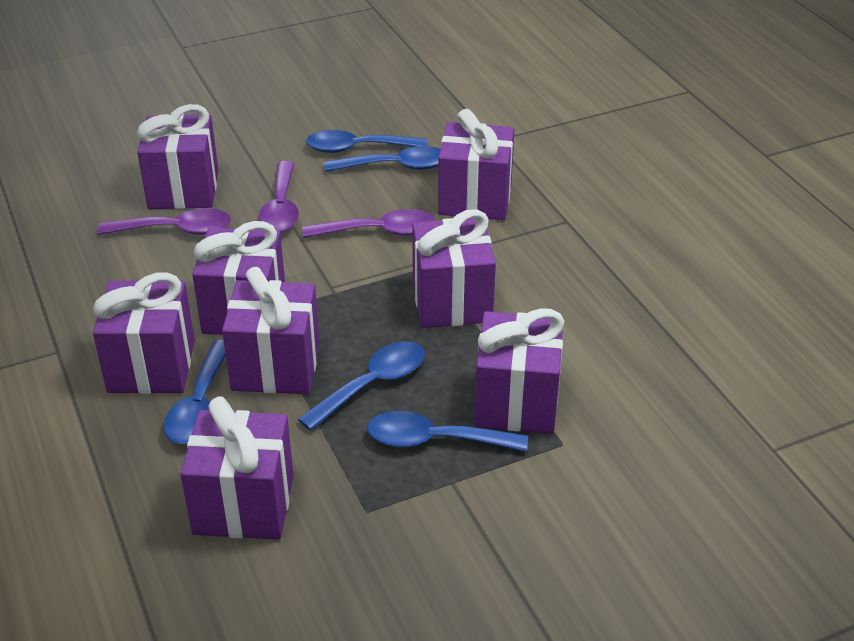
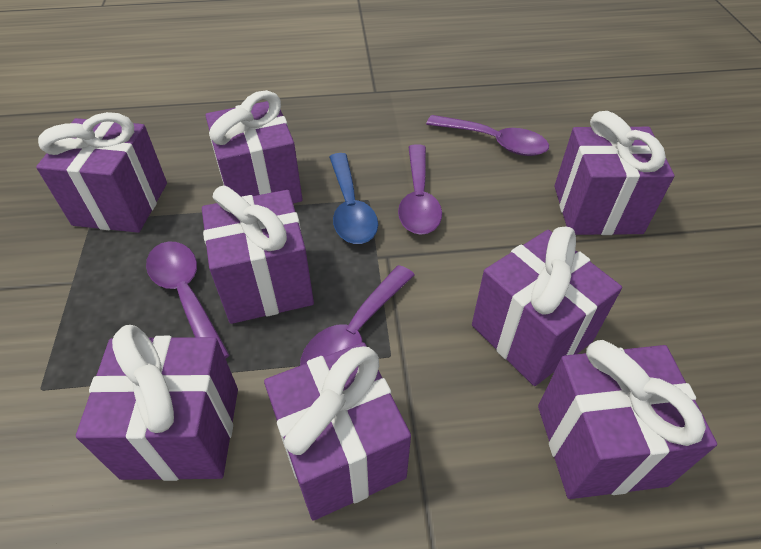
blue spoon: [164,340,226,444] [298,341,425,431] [306,130,428,153] [324,146,441,172] [367,411,528,452] = 5 -> [329,153,378,244] = 1
purple spoon: [97,208,231,235] [258,161,299,233] [302,209,435,238] = 3 -> [146,241,229,359] [300,265,415,366] [398,144,442,235] [426,115,549,156] = 4

